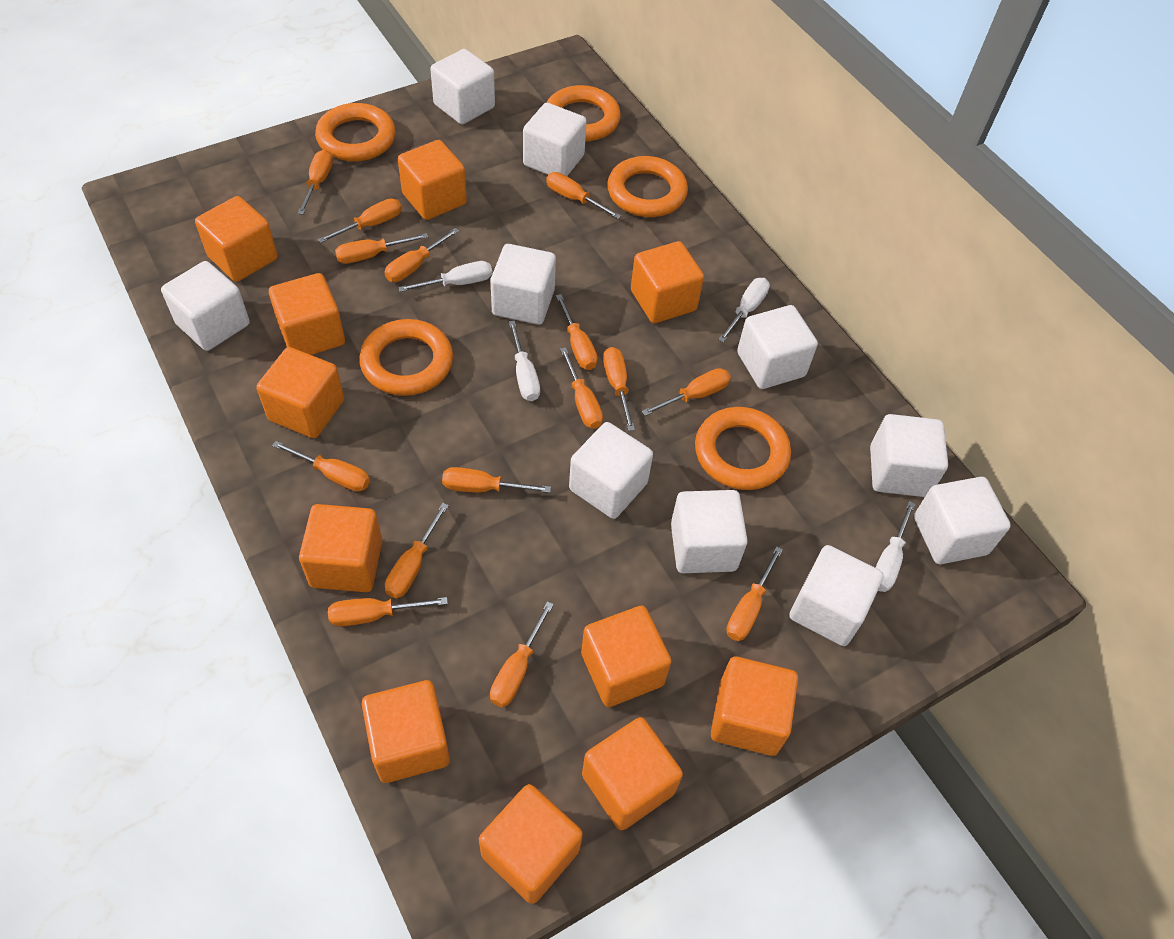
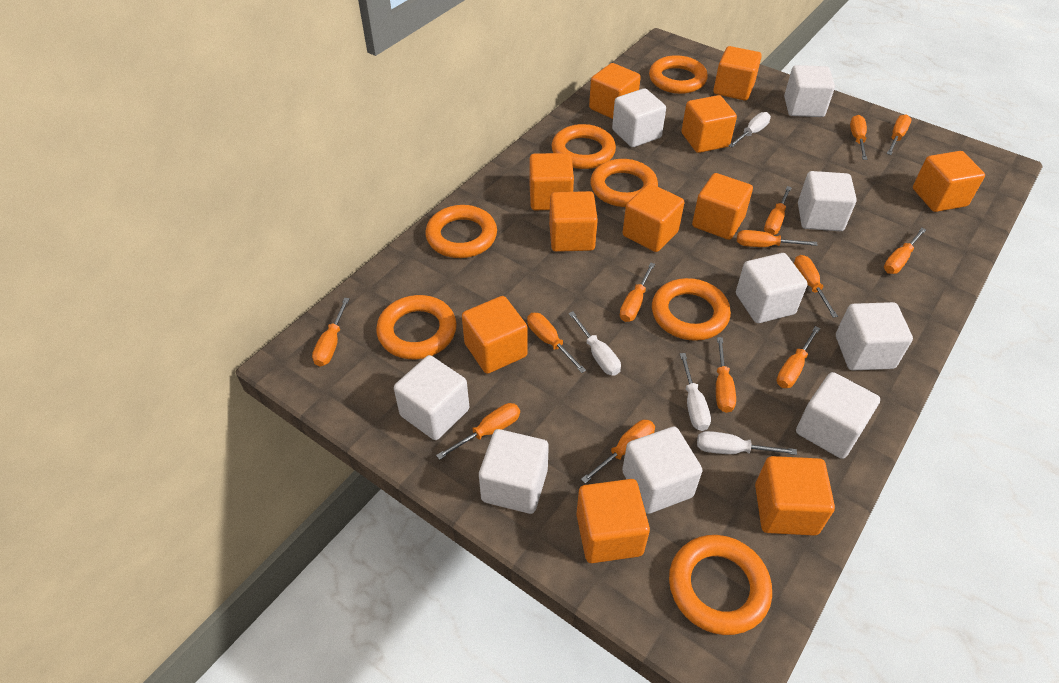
orange ring: [315,103,396,161] [359,319,453,396] [547,85,621,142] [607,156,688,217] [695,407,791,490] = 5 -> [376,295,457,359] [425,205,497,258] [552,124,616,169] [590,159,658,207] [649,55,708,94] [652,278,731,341] [669,535,772,635] = 7
orange screwdriver: [272,441,370,492] [298,150,333,215] [318,199,402,243] [328,597,448,626] [335,233,428,264] [385,228,459,282] [385,503,449,598] [442,467,551,493] [490,601,554,707] [546,172,621,219] [556,294,598,370] [560,347,603,429] [603,347,635,431] [642,368,731,416] [726,546,783,641] = 15 -> [312,298,350,366] [436,403,520,460] [527,313,586,373] [581,420,655,483] [620,262,655,322] [716,337,736,413] [737,230,818,247] [764,186,792,235] [776,326,820,388] [794,255,838,318] [850,115,867,160] [884,228,926,274] [887,114,912,155] = 13
white cube: [161,261,250,351] [430,49,495,124] [491,244,556,325] [523,103,587,176] [569,422,653,519] [671,490,748,573] [737,305,818,389] [789,545,884,646] [870,414,948,497] [914,477,1011,564] = 10 -> [394,355,469,440] [479,429,549,514] [612,88,666,147] [622,427,703,514] [736,253,807,323] [784,65,835,117] [796,372,880,459] [798,171,857,231] [836,302,913,370] = 9

